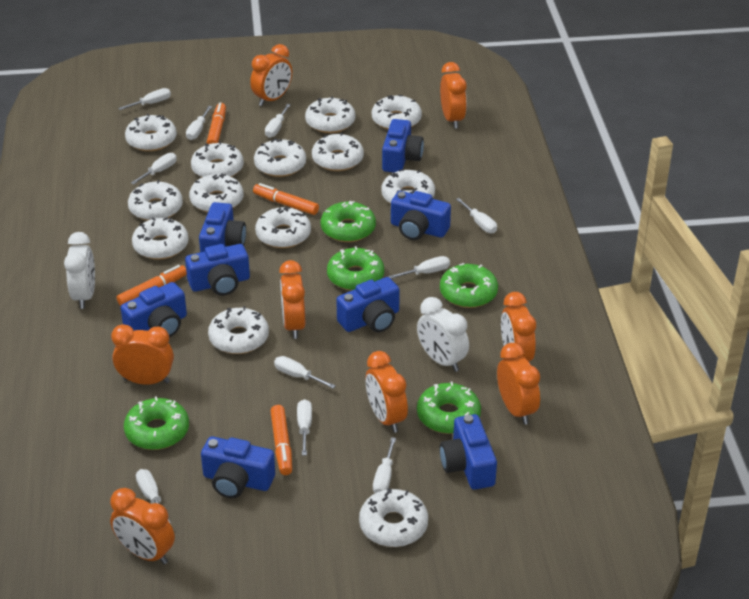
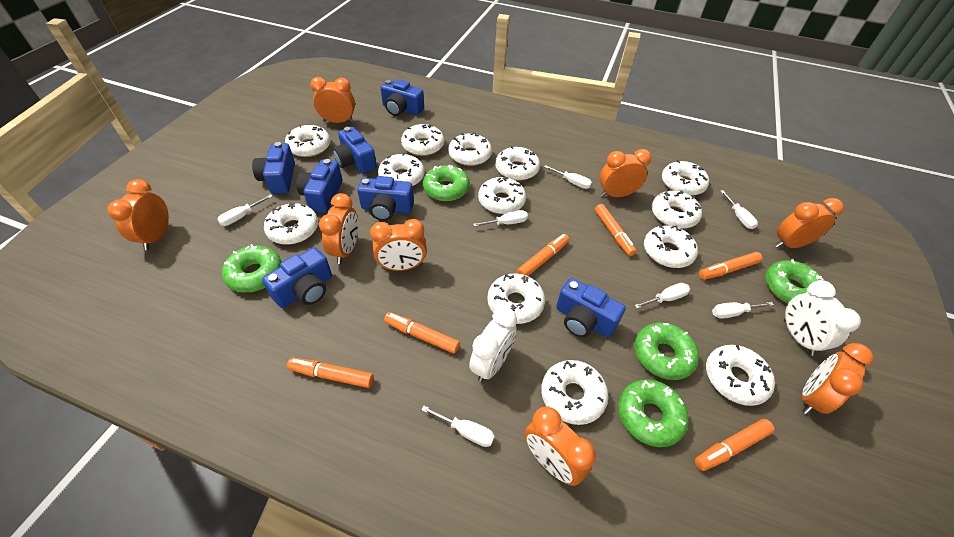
blue camera: [121,282,187,337] [185,244,250,296] [199,202,246,252] [201,436,275,498] [336,277,400,332] [382,119,424,173] [391,191,451,240] [440,414,497,490] = 8 -> [252,142,295,194] [262,247,332,308] [296,159,342,213] [333,127,377,174] [357,176,414,221] [381,79,424,116] [556,278,626,338] = 7
orange marker: [117,265,187,306] [207,102,226,144] [253,183,319,215] [270,405,292,475] = 4 -> [287,358,374,388] [384,312,460,354] [517,234,569,276] [595,204,637,256] [695,419,774,471] [699,252,763,280] = 6
white screwdriver: [118,88,171,110] [131,153,177,185] [136,469,171,524] [186,106,212,140] [265,104,291,138] [274,356,336,388] [297,399,312,456] [373,437,396,493] [389,256,450,279] [456,198,497,233] = 10 -> [217,194,273,226] [421,405,495,447] [473,210,528,227] [544,165,592,189] [634,283,690,309] [712,302,774,319] [720,190,758,229] = 7

